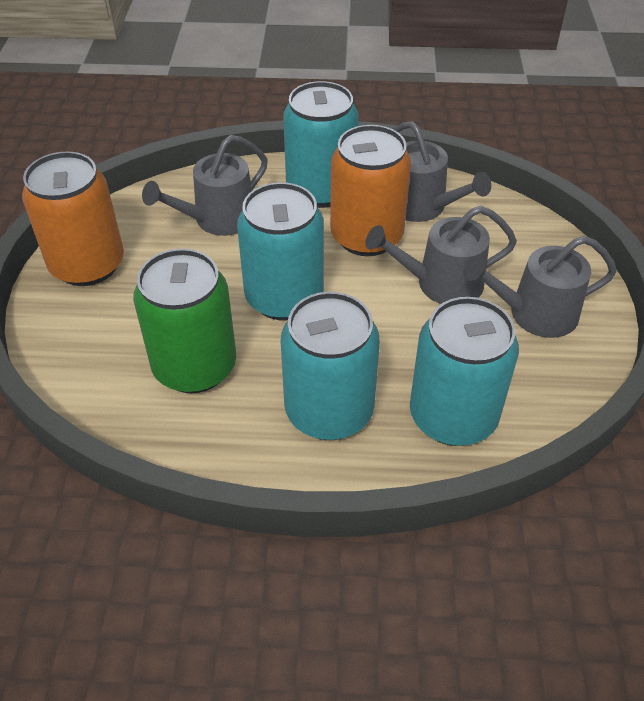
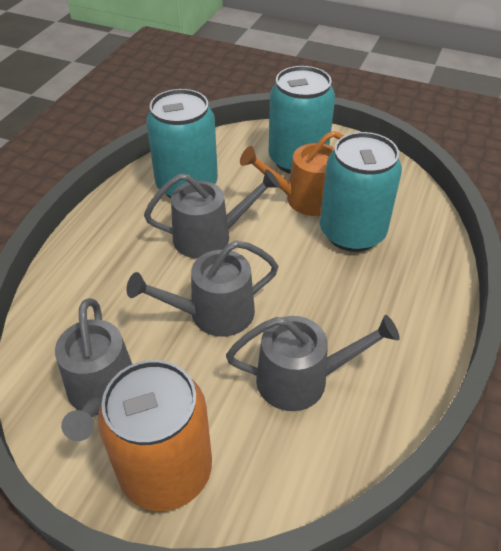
green can: [133,249,236,393] = 1 -> none = 0
orange can: [22,151,124,286] [330,125,411,256] = 2 -> [98,360,212,511] = 1
orange watering can: none = 0 -> [240,131,345,216] = 1
turquoise can: [237,182,324,320] [281,292,380,440] [283,81,359,208] [410,297,519,446] = 4 -> [146,89,218,198] [269,66,335,174] [320,132,402,252] = 3

